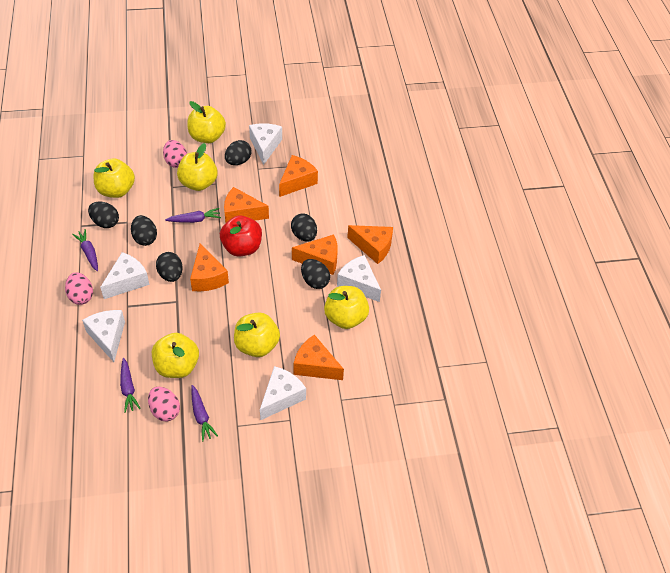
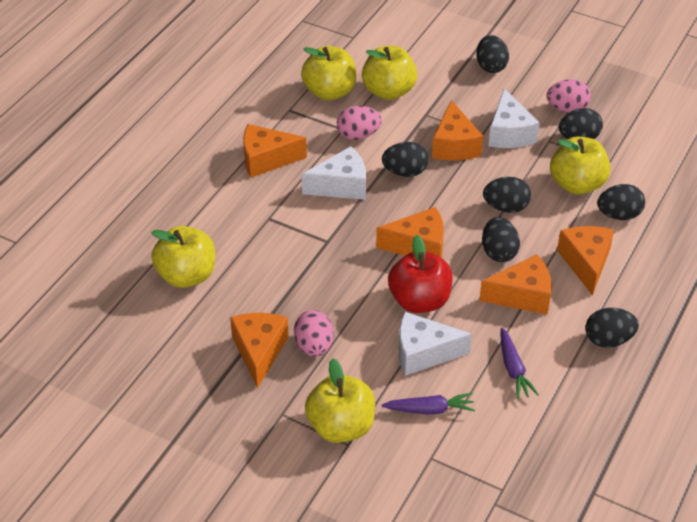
black egg: [88,202,119,228] [131,215,157,246] [156,252,183,282] [225,140,252,165] [291,213,317,242] [301,259,330,289] = 6 -> [382,142,428,177] [476,35,509,73] [482,217,520,262] [483,177,531,213] [559,108,603,139] [585,308,639,348] [597,184,645,220] = 7
purple carrot: [72,229,98,271] [120,358,141,413] [165,208,221,223] [191,385,218,441] = 4 -> [381,393,475,414] [500,328,539,399] = 2
white cheese: [82,310,125,362] [100,252,149,299] [249,123,282,165] [260,366,306,420] [337,255,381,302] = 5 -> [302,146,366,200] [399,312,472,376] [488,88,540,148] = 3
yellow apple: [94,158,135,198] [152,333,199,378] [177,143,218,191] [187,101,226,143] [234,313,280,357] [324,286,369,329] = 6 -> [151,226,215,288] [301,46,357,100] [305,358,375,443] [362,46,418,100] [550,137,610,195] = 5

